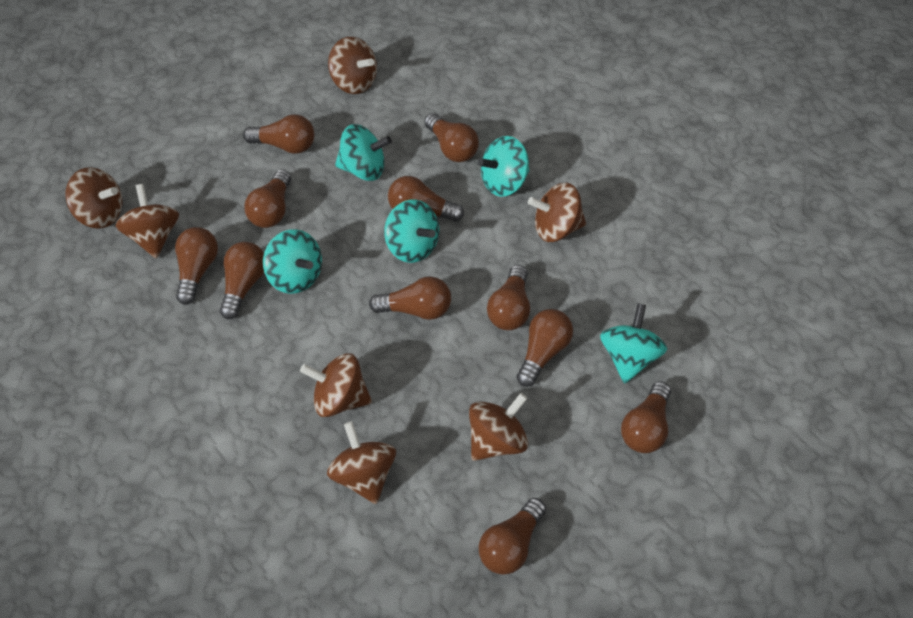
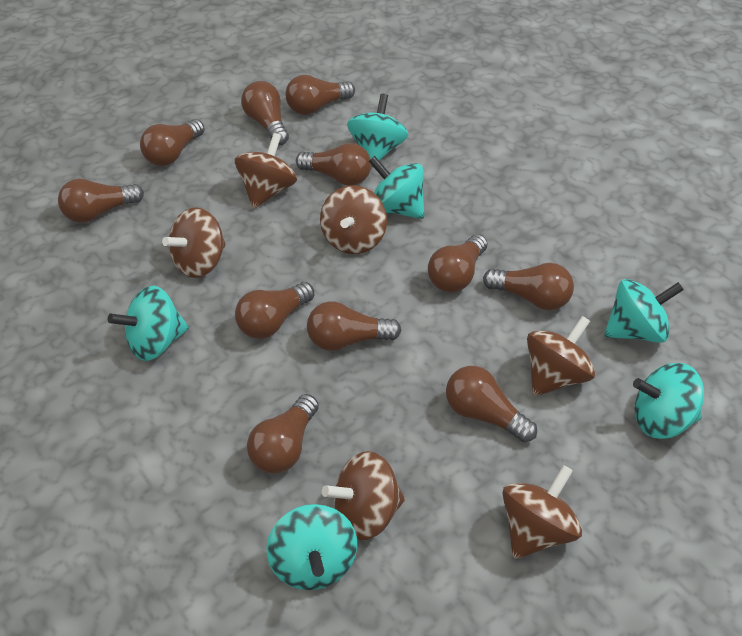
brown spinning top: [65,167,122,229] [116,184,179,259] [300,353,372,417] [327,421,396,504] [328,37,377,94] [469,393,528,461] [528,183,586,242] = 7 -> [162,207,226,278] [235,133,297,208] [320,185,387,254] [322,451,405,540] [502,465,582,559] [527,316,595,396] = 6
turquoise spinning top: [263,229,322,294] [335,124,392,181] [384,199,439,263] [478,136,530,197] [600,303,667,383] = 5 -> [108,285,189,361] [267,504,357,590] [347,94,408,167] [369,156,424,219] [604,279,684,343] [633,363,704,439] = 6

